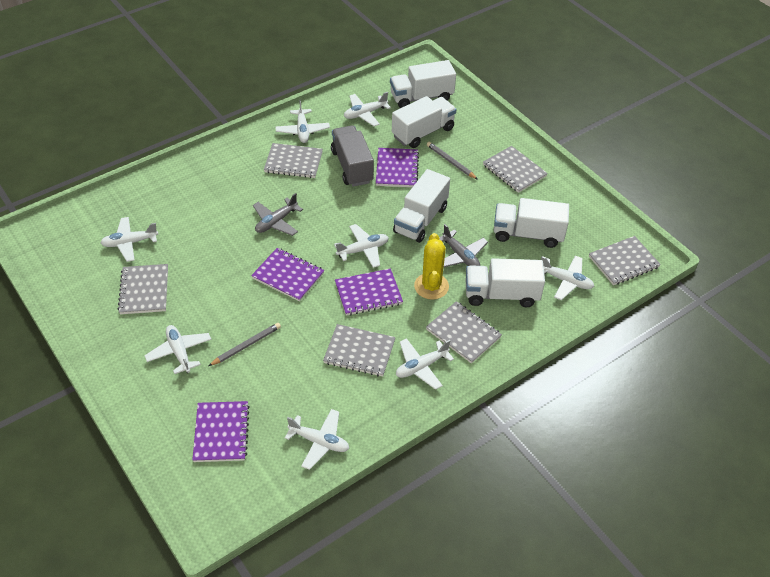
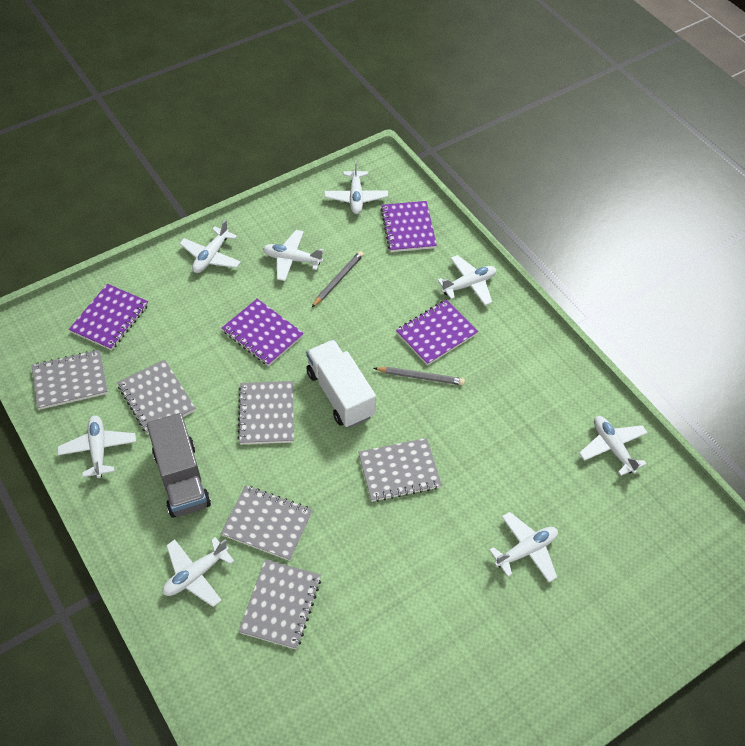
grey plane: [253,193,303,236] [439,224,488,267] = 2 -> none = 0
white truck: [390,60,456,108] [392,96,456,148] [393,169,450,243] [466,258,545,307] [494,198,569,248] = 5 -> [306,340,376,428] = 1
yellow cactus: [414,233,449,300] = 1 -> none = 0

